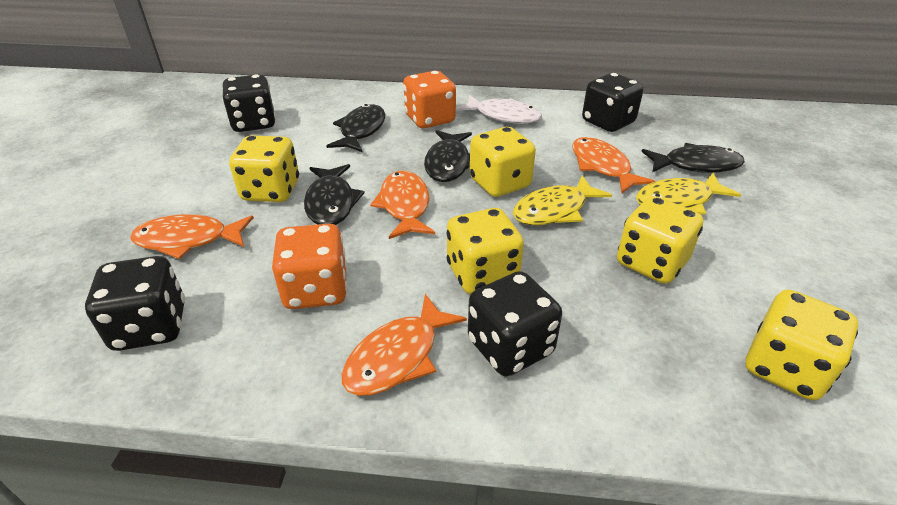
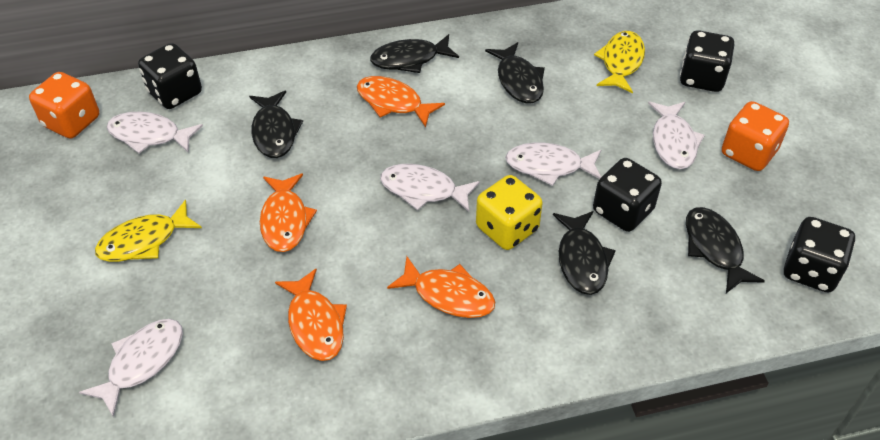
black fish: [304,164,365,225] [326,104,385,152] [424,130,472,182] [641,143,745,173] = 4 -> [249,91,303,158] [370,34,459,73] [485,42,545,104] [553,211,616,295] [686,207,765,293] = 5
white fish: [456,95,542,124] = 1 -> [79,319,183,417] [107,111,203,153] [380,164,480,212] [505,143,601,186] [648,102,705,169] = 5
yellow dice: [229,135,299,202] [447,208,524,294] [470,127,536,197] [617,196,703,284] [746,289,858,400] = 5 -> [476,175,543,250] = 1

